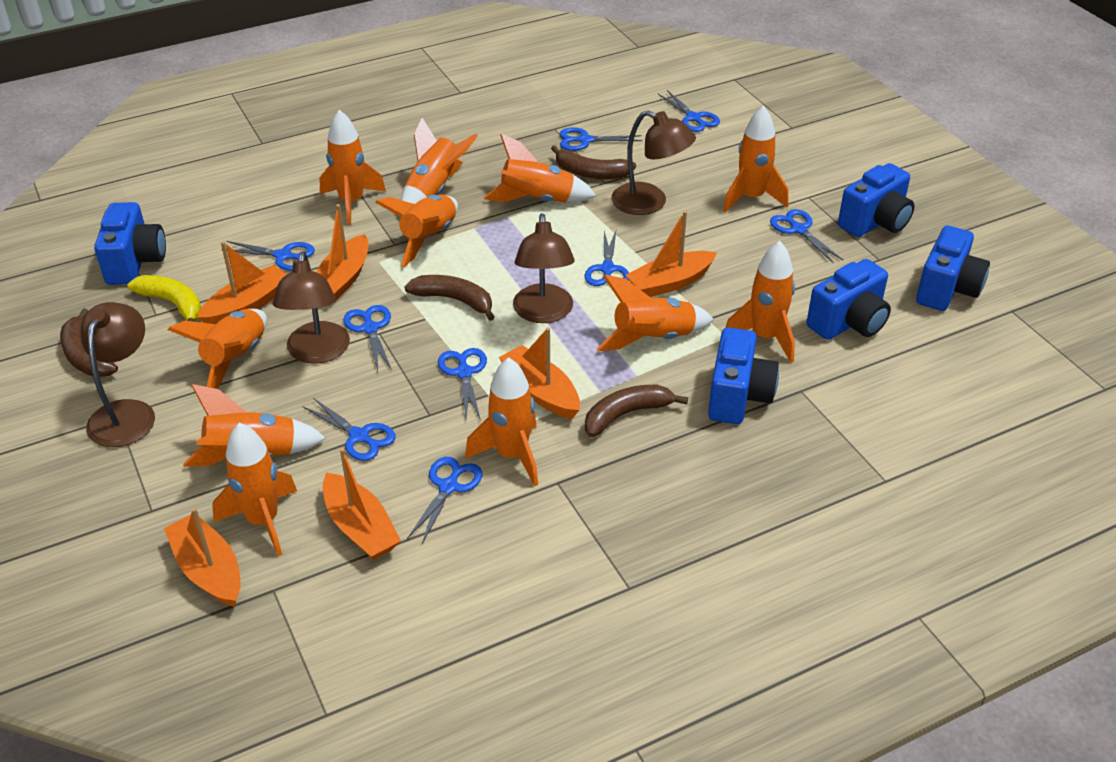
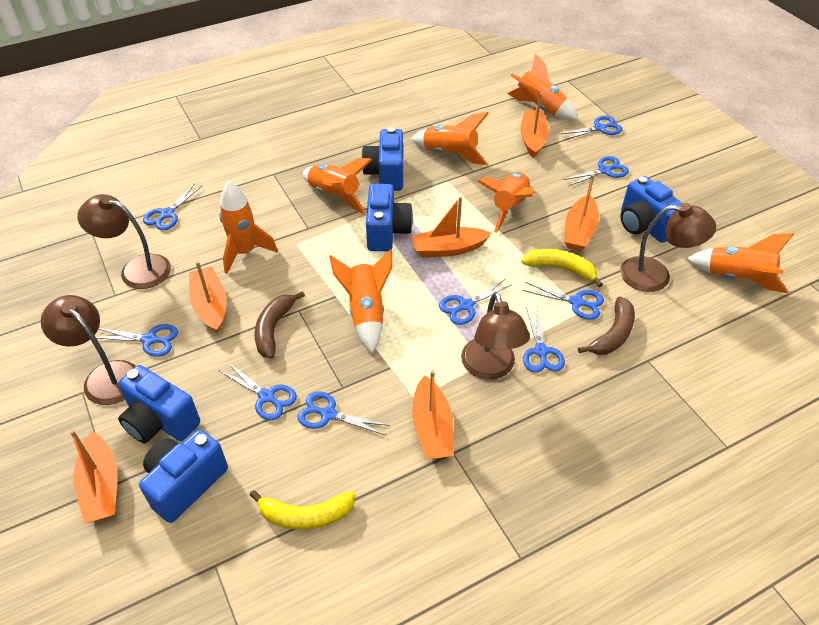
brown banana: [60,308,118,377] [405,275,495,321] [551,145,636,179] [585,385,688,437] = 4 -> [254,291,305,359] [578,297,635,355] = 2
orange rocket: [168,309,267,389] [183,384,326,467] [212,423,297,556] [320,110,386,225] [375,195,458,267] [401,118,478,204] [465,357,538,486] [484,134,596,202] [597,275,714,351] [723,105,788,212] [725,241,795,363] = 11 -> [220,181,278,274] [303,158,372,214] [329,249,392,353] [411,112,489,165] [477,172,534,233] [507,53,578,120] [686,233,794,293] = 7
yellow banana: [128,275,201,322] = 1 -> [250,490,356,530] [521,249,603,287] = 2

